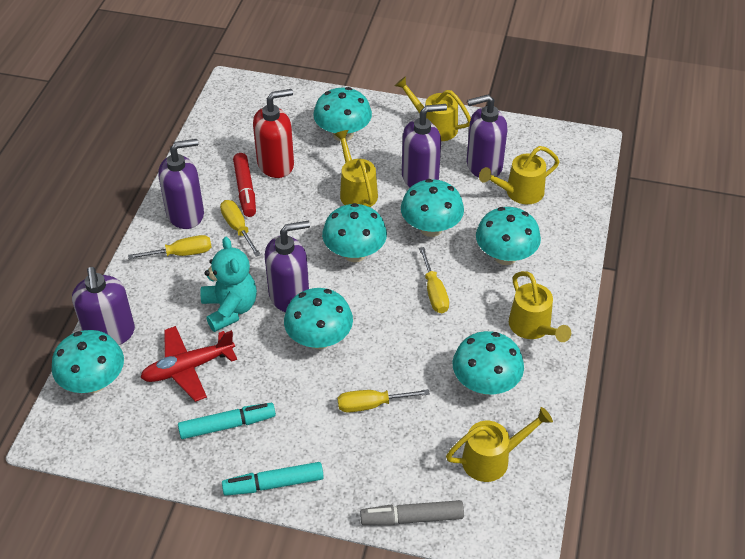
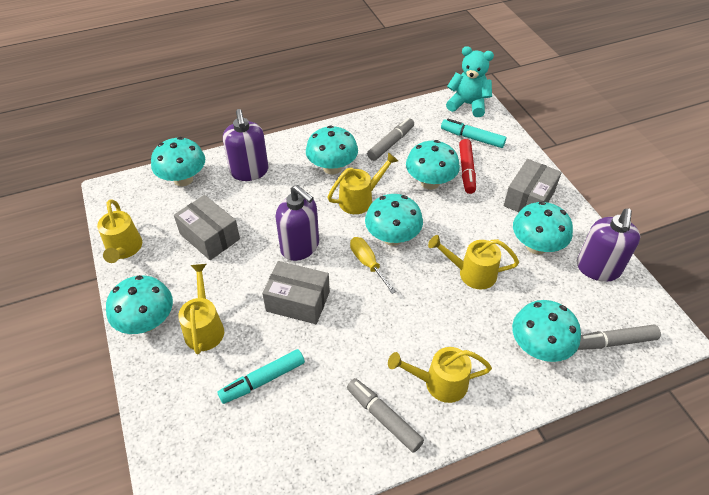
grey box: none = 0 -> [174,195,240,260] [262,261,330,324] [504,159,562,213] = 3
grey marker: [360,500,464,525] = 1 -> [347,378,424,453] [367,118,414,161] [578,325,661,350] = 3
purple soap dispenser: [72,267,135,345] [159,139,204,229] [265,221,310,312] [402,104,447,187] [467,95,507,178] = 5 -> [223,109,268,181] [275,185,319,261] [577,209,640,282] = 3
red plane: [140,326,237,402] = 1 -> none = 0
red soap dispenser: [253,89,294,178] = 1 -> none = 0
yellow screwdriver: [128,235,212,259] [220,200,261,257] [338,389,430,413] [419,247,449,313] = 4 -> [350,237,396,294] = 1

